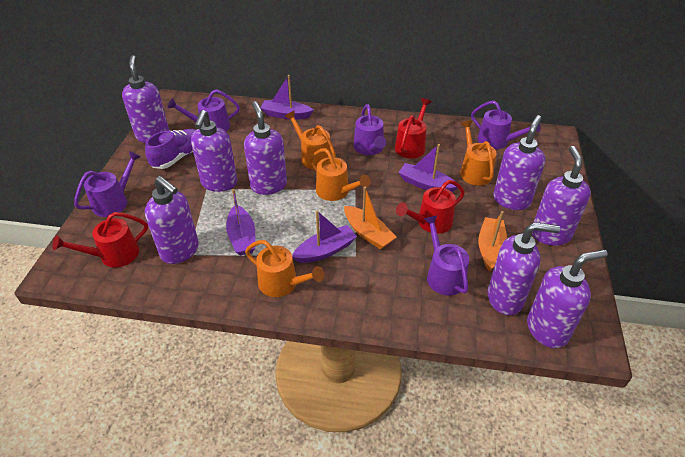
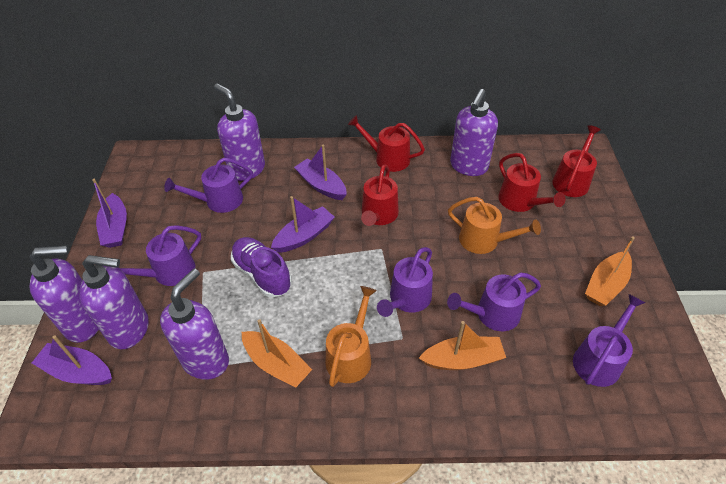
orange boat: [344,187,397,250] [478,211,507,271] = 2 -> [242,319,312,388] [419,321,506,370] [585,237,635,306] = 3
orange watering can: [245,240,324,297] [285,111,336,169] [310,148,370,201] [460,120,497,186] = 4 -> [326,286,377,387] [448,197,541,254] = 2
purple soap dispenser: [122,55,170,143] [145,176,199,264] [191,110,237,192] [244,101,287,195] [487,222,560,316] [493,115,545,210] [527,250,607,348] [532,146,591,246] = 8 -> [29,246,99,343] [79,255,149,349] [160,268,229,380] [214,84,265,181] [450,89,498,176] = 5
red watering can: [52,212,148,268] [395,98,431,159] [396,180,465,234] = 3 -> [348,115,425,172] [361,164,399,226] [498,153,566,212] [553,125,601,197] = 4

